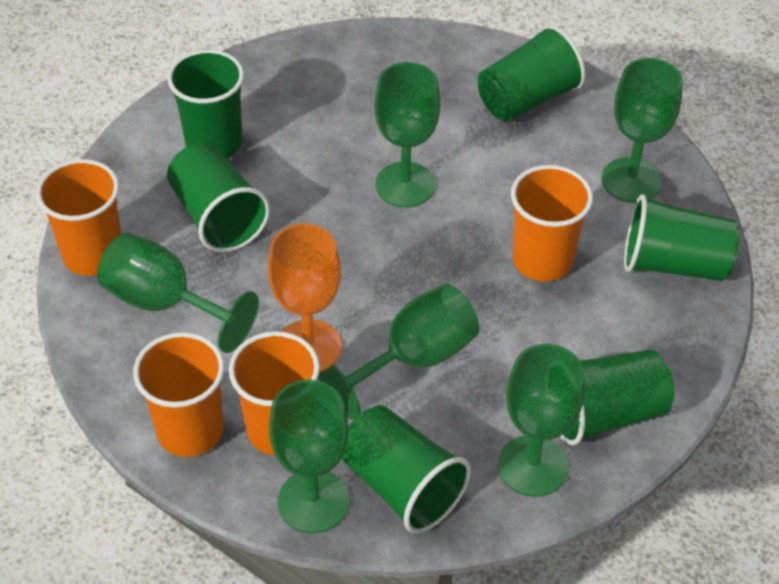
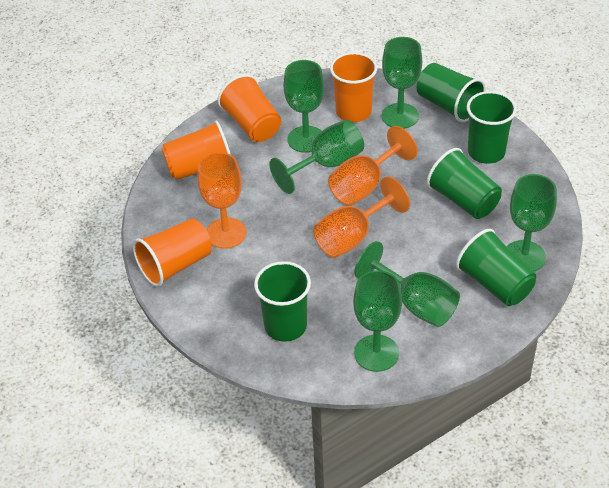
green cup: [167,50,244,158] [167,143,270,252] [341,405,471,533] [478,25,586,122] [560,350,674,445] [624,194,739,281] = 6 -> [254,261,311,342] [417,63,486,122] [427,148,502,219] [456,229,536,306] [467,91,517,164] = 5
orange goblet: [268,223,342,364] = 1 -> [197,152,246,249] [313,176,410,258] [328,126,418,206] = 3

